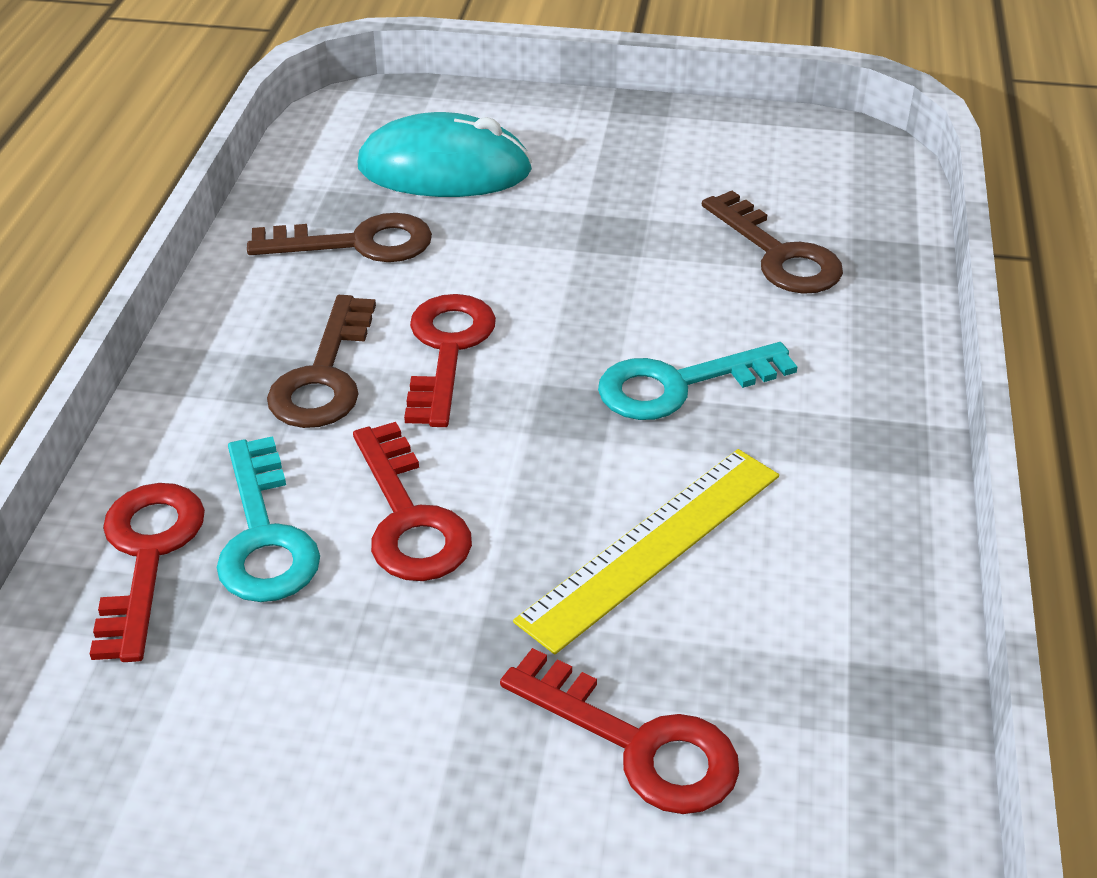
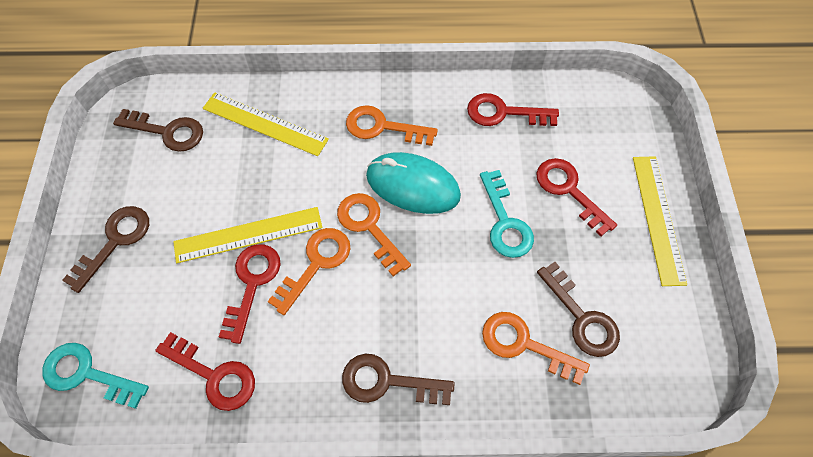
brown key: [247,213,432,262] [267,295,376,428] [702,191,843,294] = 3 -> [62,206,149,293] [113,109,203,152] [342,354,455,405] [537,262,620,357] = 4
orange key: none = 0 -> [268,228,350,315] [337,193,411,276] [346,105,438,146] [482,312,590,385] = 4
yellow ruler: [513,449,779,655] = 1 -> [173,207,323,263] [203,92,329,156] [633,156,687,286] = 3

